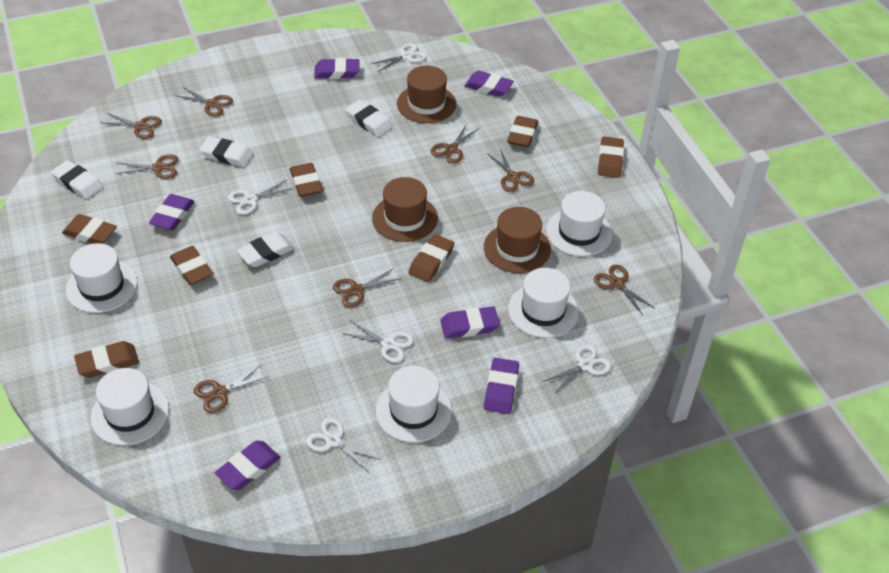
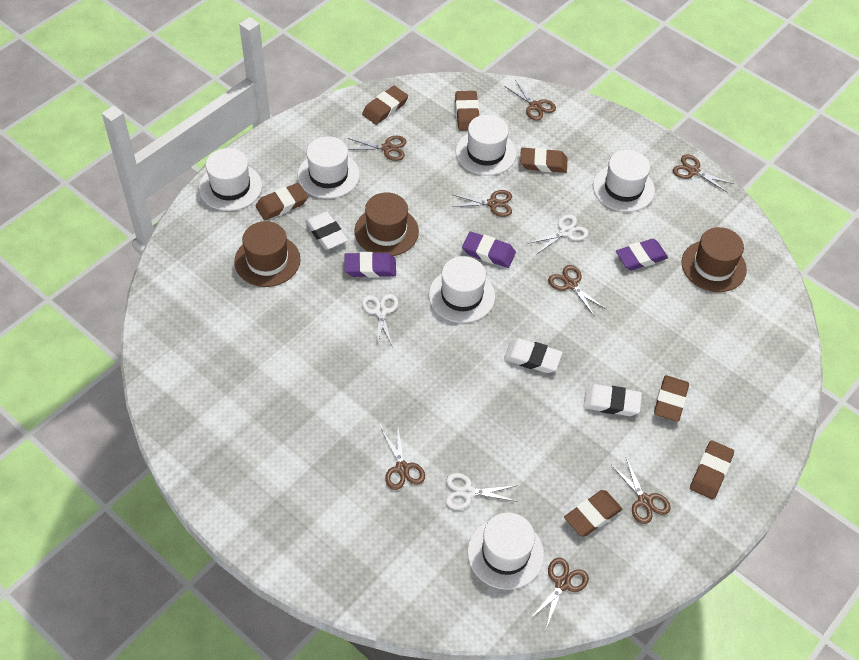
purple eraser: [149,194,194,230] [215,441,280,490] [314,58,360,79] [440,306,500,339] [465,71,514,97] [484,358,519,414] = 6 -> [345,252,396,278] [462,231,516,268] [616,239,668,270] = 3
white eraser: [51,160,103,199] [199,137,254,167] [237,232,295,267] [345,100,393,137] = 4 -> [305,211,348,250] [504,338,562,373] [583,384,642,416] = 3
white hat: [66,243,138,313] [90,368,169,446] [375,366,452,443] [508,268,579,338] [546,191,613,256] = 5 -> [199,148,262,211] [297,136,360,199] [429,256,495,323] [456,115,516,176] [467,513,544,590] [593,150,655,212] = 6
white scissors: [228,180,292,215] [306,418,381,472] [342,321,414,363] [371,43,426,72] [542,345,612,394] = 5 -> [362,294,398,348] [446,473,518,510] [527,214,589,254] = 3

